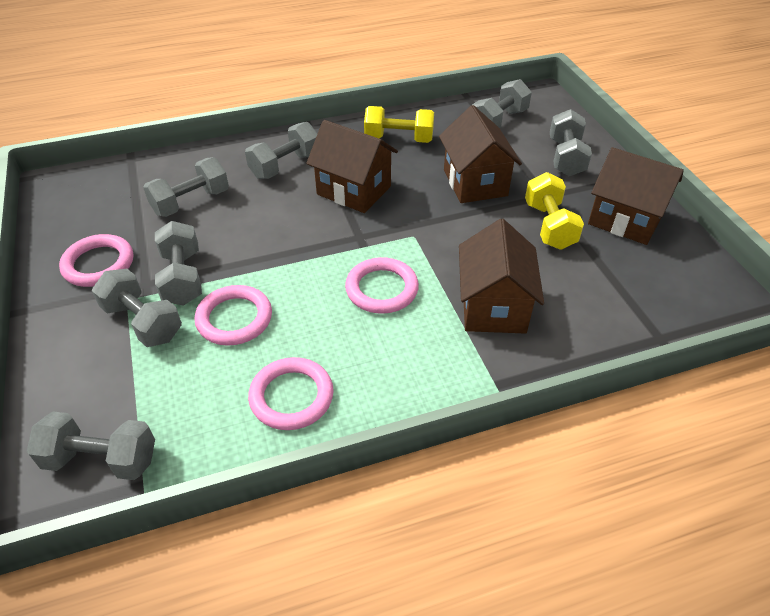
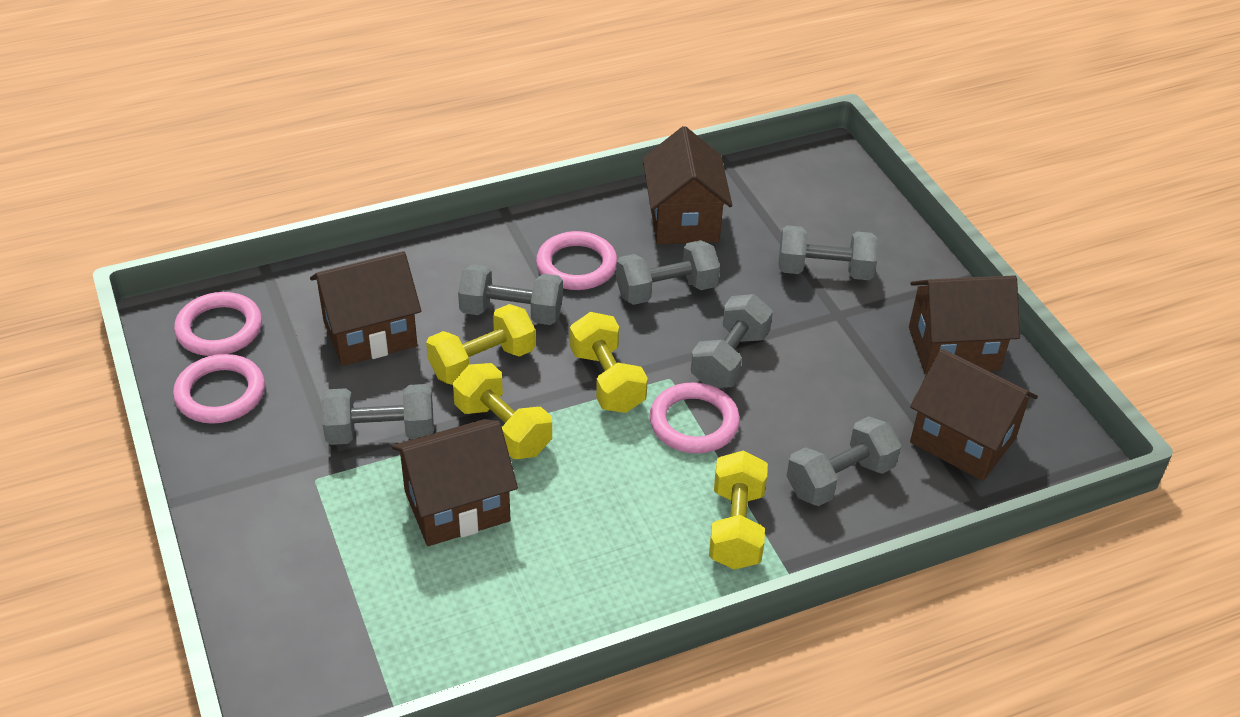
brown house: [306,120,398,213] [439,105,522,203] [459,219,544,334] [588,147,684,245] = 4 -> [310,251,421,366] [392,419,518,546] [642,126,733,245] [909,275,1020,375] [910,349,1038,481] = 5
grey dumbbell: [27,411,155,480] [92,269,182,347] [143,157,229,217] [155,221,202,306] [245,122,317,179] [472,79,532,128] [550,109,592,176] = 7 -> [322,384,434,445] [458,264,563,325] [616,240,720,305] [691,294,773,388] [778,226,878,280] [787,416,901,506] = 6
yellow dumbbell: [364,106,434,143] [525,172,584,250] = 2 -> [426,304,536,385] [453,363,552,459] [570,312,648,413] [709,450,768,570] = 4

